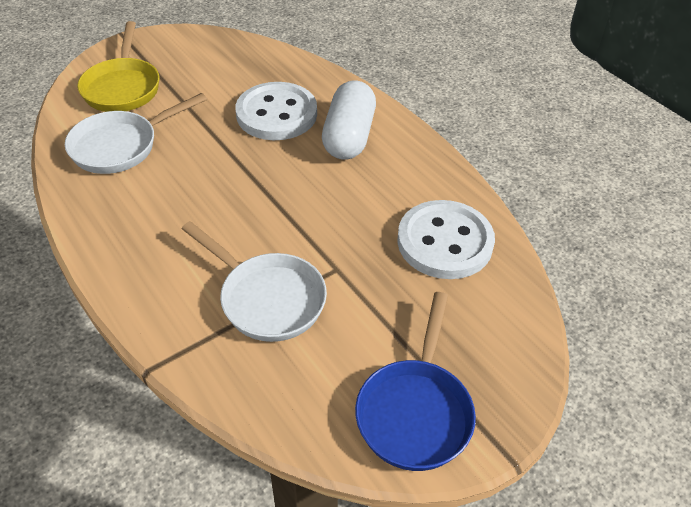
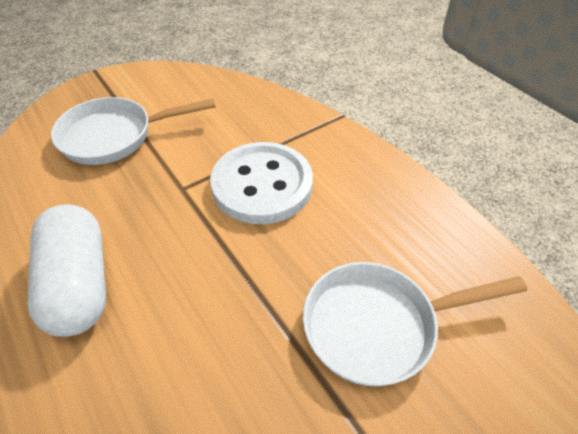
blue pan: [355,292,476,471] = 1 -> none = 0
white button: [236,82,317,140] [397,200,495,279] = 2 -> [210,142,313,224] = 1
yellow pan: [77,21,159,112] = 1 -> none = 0

